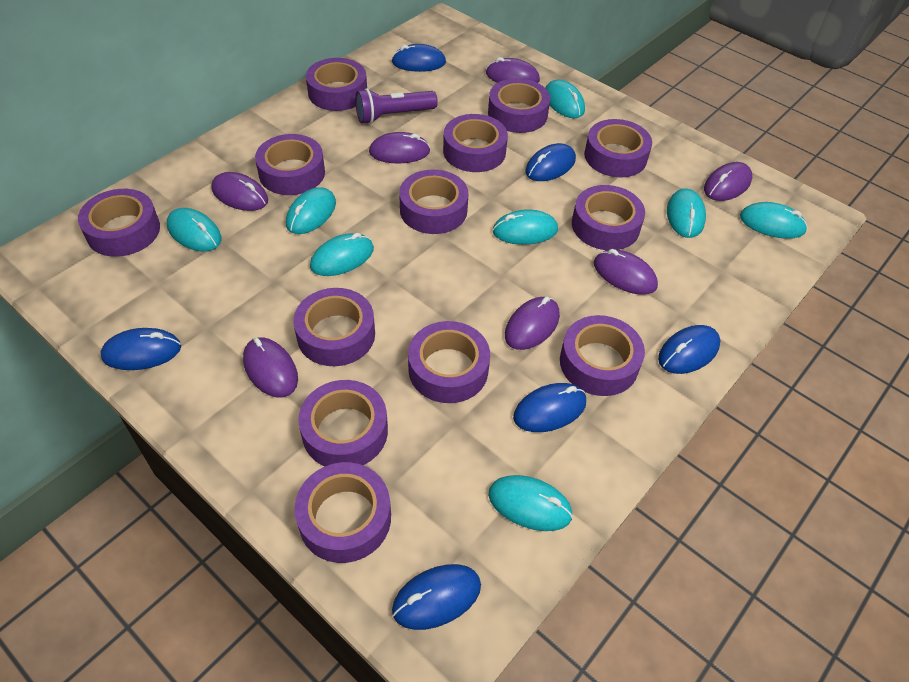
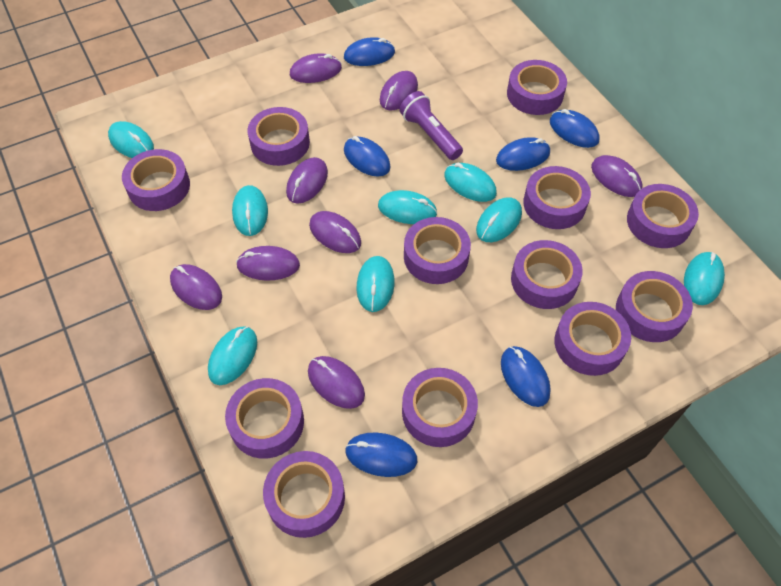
purple mouse: [211,172,268,211] [243,337,298,397] [369,132,430,163] [486,57,540,83] [505,296,560,350] [594,249,658,295] [704,162,752,201] = 7 -> [170,264,222,310] [236,246,300,281] [286,157,328,204] [290,53,342,83] [308,356,365,409] [309,211,361,253] [380,71,418,110] [591,155,643,197] = 8
purple tape: [78,189,160,257] [255,134,325,195] [293,288,375,366] [294,462,391,563] [298,380,388,466] [306,58,367,111] [399,169,469,234] [408,321,490,403] [443,114,508,172] [488,78,550,133] [560,315,645,396] [572,185,645,250] [584,119,652,177] = 13 -> [122,149,190,211] [225,378,304,459] [248,107,310,166] [263,451,345,538] [402,368,478,447] [404,217,471,284] [507,60,567,115] [511,240,583,309] [523,166,591,229] [554,302,631,376] [616,271,693,342] [627,184,699,248] = 12

